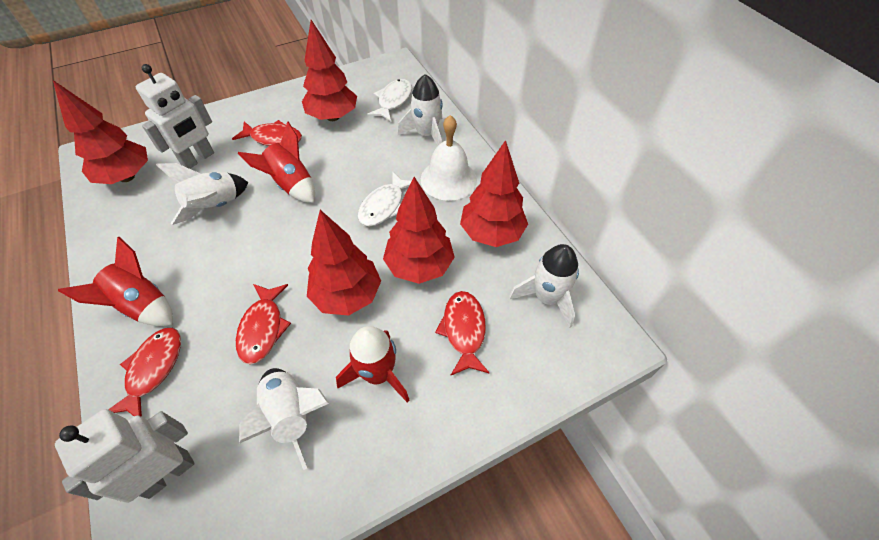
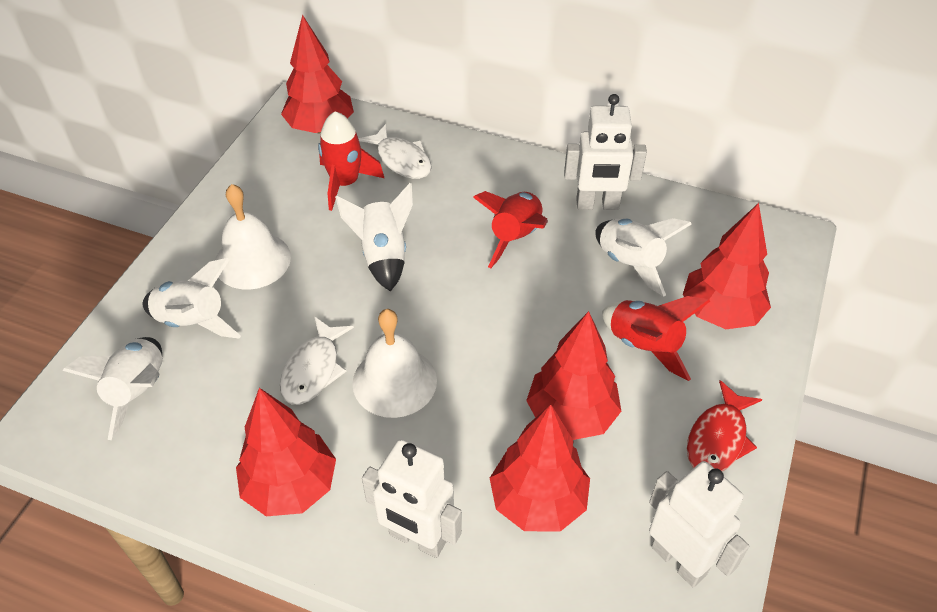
red fish: [108,328,181,417] [232,120,302,146] [236,284,291,364] [435,291,490,376] = 4 -> [687,380,762,471] = 1
white bell: [421,115,477,201] = 1 -> [215,184,291,290] [352,309,437,418] = 2
white robot: [55,409,195,503] [136,64,214,169] = 2 -> [362,439,462,558] [564,94,647,210] [649,461,749,587] = 3

